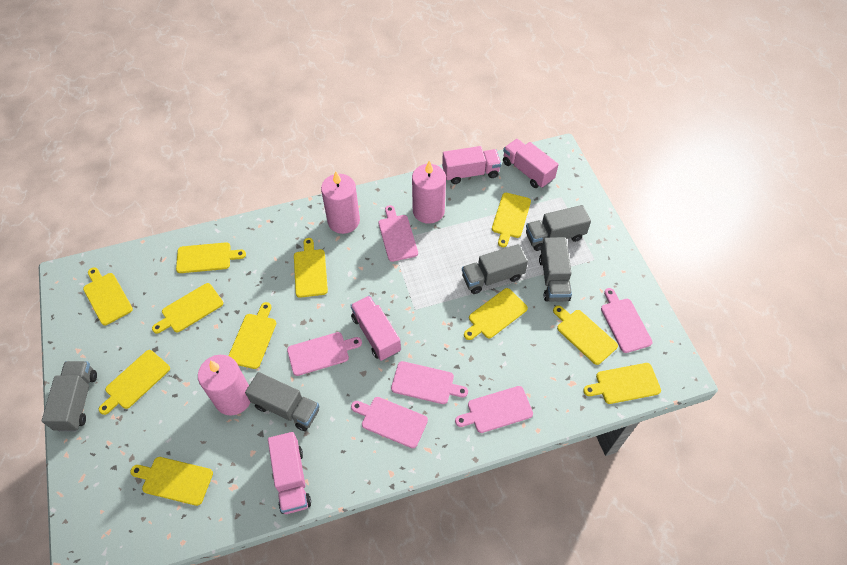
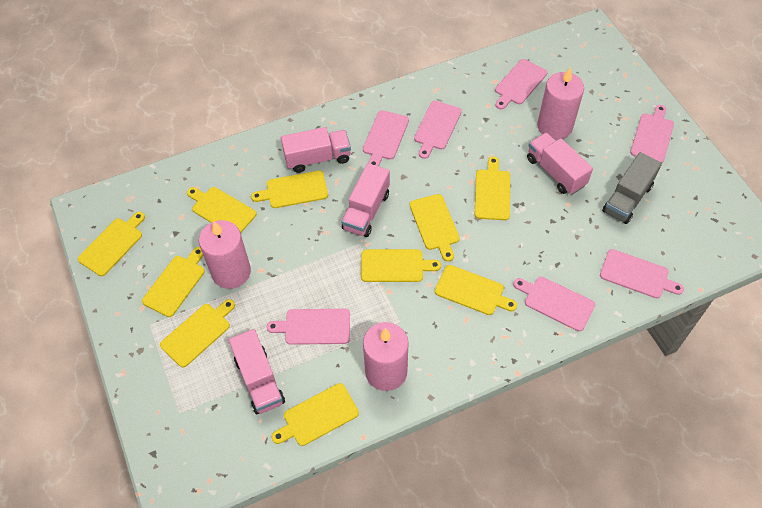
grey truck: [42,361,97,431] [245,372,319,431] [462,244,528,294] [526,205,591,251] [539,237,572,302] = 5 -> [602,152,662,224] = 1
pink cutting board: [287,332,362,376] [351,397,428,448] [379,205,418,262] [391,361,468,404] [455,386,533,433] [601,288,653,353] = 6 -> [267,309,350,345] [363,110,409,166] [414,101,462,159] [495,59,547,109] [513,277,595,331] [600,249,684,298] [630,105,674,163] = 7
yellow cutting board: [83,267,133,325] [99,350,170,415] [130,457,213,506] [152,283,223,334] [176,242,246,273] [228,302,276,369] [294,238,328,298] [464,288,528,340] [492,193,531,247] [553,305,618,365] [583,363,661,404] = 11 -> [78,212,145,276] [142,247,205,317] [160,299,235,367] [187,187,256,233] [251,171,328,208] [272,383,359,446] [361,249,441,282] [410,194,460,262] [435,265,517,315] [475,156,510,220] = 10

